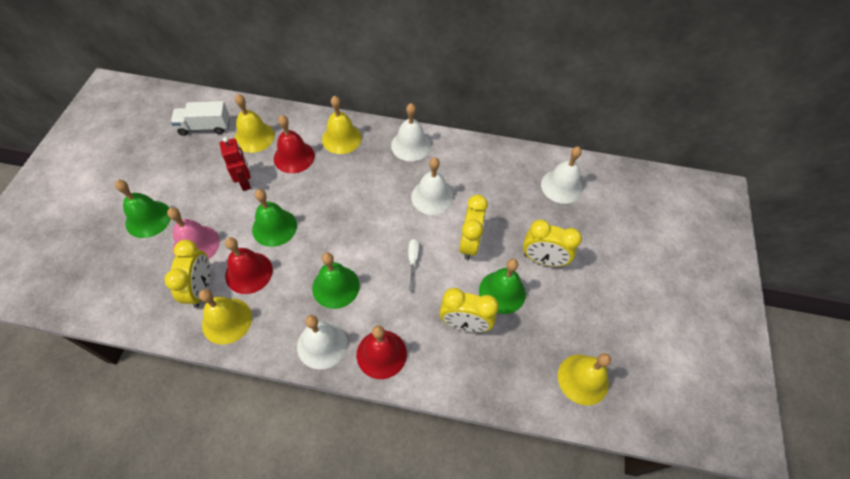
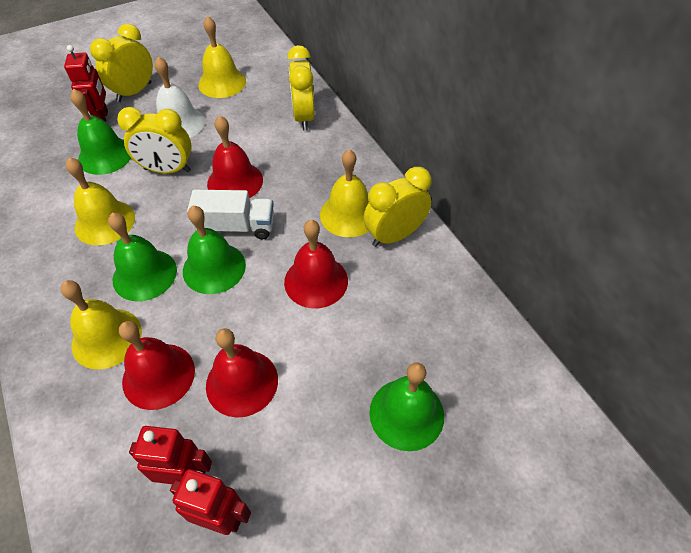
pink bell: [167,207,220,259] = 1 -> none = 0
red bell: [225,237,273,294] [274,115,315,173] [357,325,407,379] = 3 -> [119,321,195,410] [206,328,278,418] [207,115,263,198] [284,220,348,308] = 4
red robot: [219,137,251,191] = 1 -> [64,45,108,122] [129,426,212,484] [170,469,251,535] = 3
white bell: [297,315,347,369] [391,103,431,161] [411,158,453,215] [541,147,582,204] = 4 -> [155,56,205,138] = 1
white screwdriver: [408,239,419,291] = 1 -> none = 0

